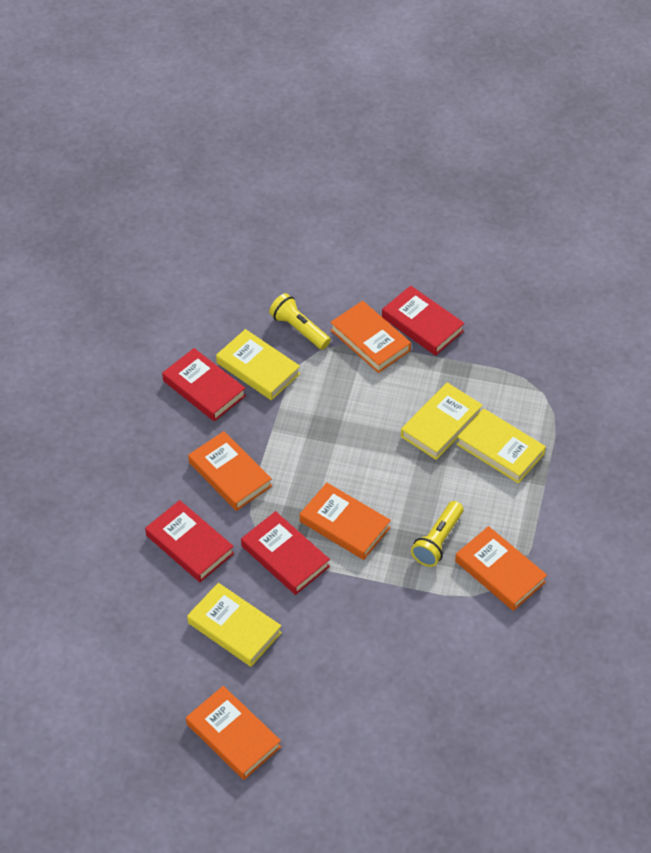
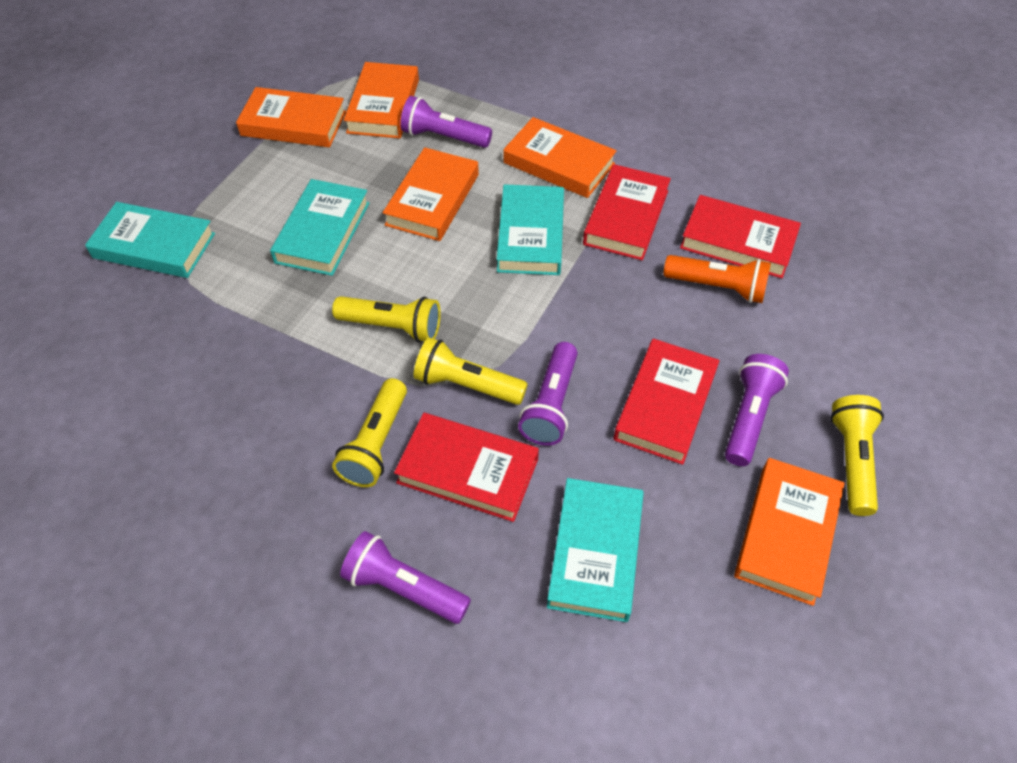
orange flashlight: none = 0 -> [664,255,771,303] = 1
purple flashlight: none = 0 -> [340,531,471,624] [400,96,492,148] [518,342,577,445] [725,354,789,466] = 4
turquoise book: none = 0 -> [85,202,215,278] [270,179,369,276] [497,184,564,275] [547,478,644,622] = 4
yellow book: [187,583,282,667] [216,329,300,400] [401,383,483,460] [456,408,546,483] = 4 -> none = 0
yellow flashlight: [269,293,331,350] [411,501,463,567] = 2 -> [332,296,441,342] [332,378,407,487] [414,337,528,405] [830,395,884,516] = 4

